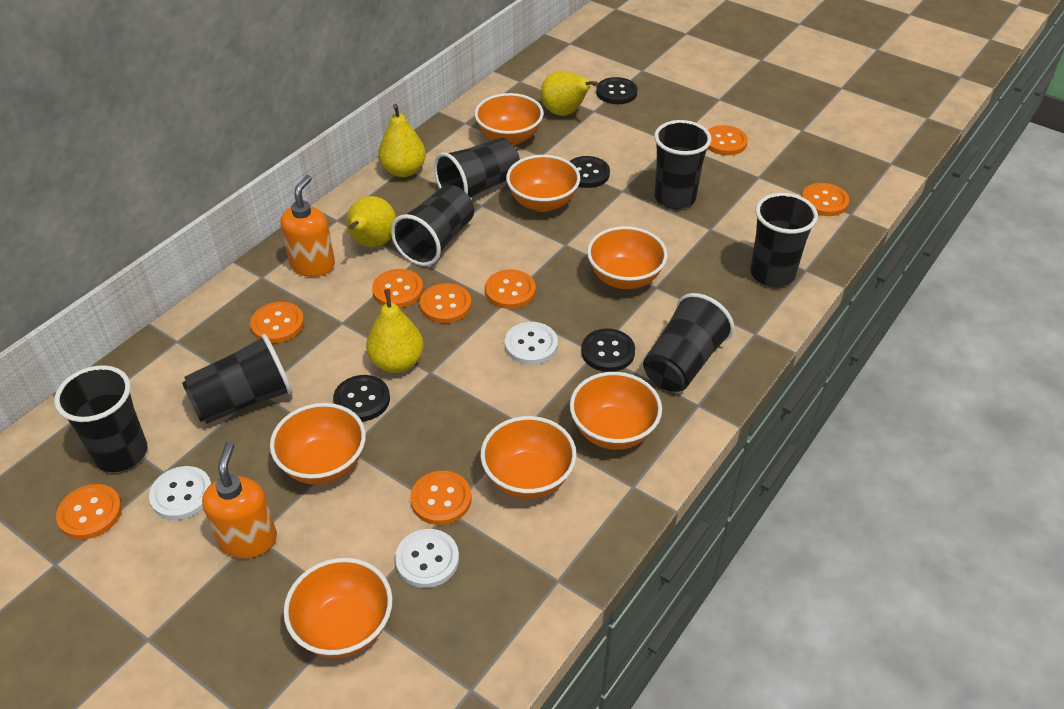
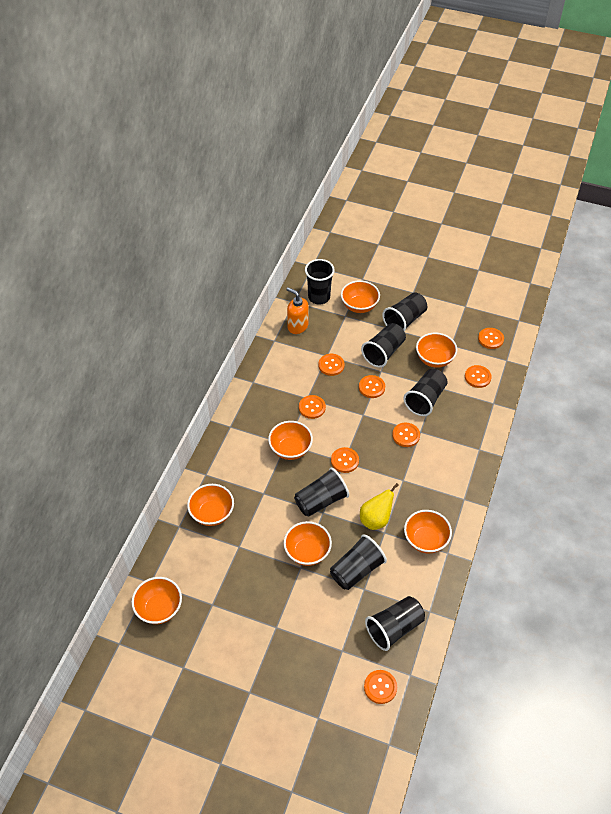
black button: [333,375,390,421] [569,156,610,188] [581,328,635,372] [596,77,638,104] = 4 -> none = 0
orange soap dispenser: [202,441,277,559] [280,175,335,277] = 2 -> [286,287,309,334] = 1
white button: [149,466,211,520] [395,529,459,588] [505,322,558,365] = 3 -> none = 0
yellow pear: [346,196,396,247] [366,289,424,373] [378,104,426,177] [541,71,598,116] = 4 -> [360,483,399,530] = 1

